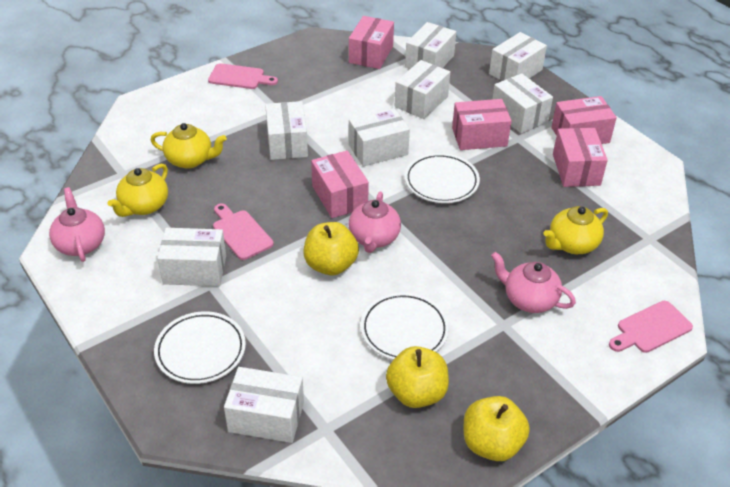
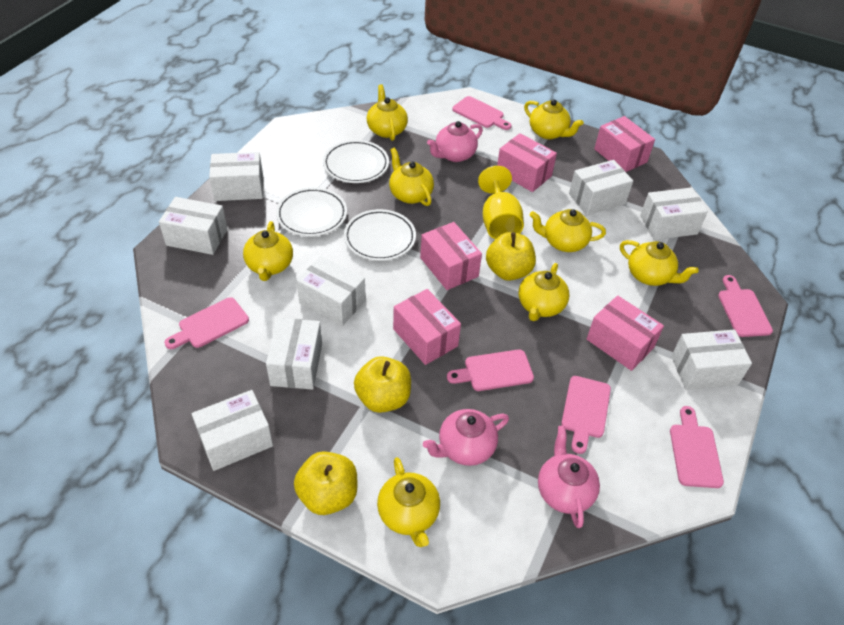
pink cutting board: [208,63,278,89] [213,204,274,260] [609,301,693,353] = 3 -> [164,297,249,349] [447,349,534,391] [452,96,512,130] [561,376,611,454] [670,406,724,488] [718,275,773,337] = 6
yellow goblet: none = 0 -> [478,166,524,239] = 1
yellow teapot: [108,163,168,217] [150,123,227,169] [543,206,608,254] = 3 -> [243,221,293,281] [367,84,408,141] [377,457,440,547] [389,147,434,206] [519,263,569,321] [524,99,584,139] [529,209,606,252] [620,240,699,286] = 8

